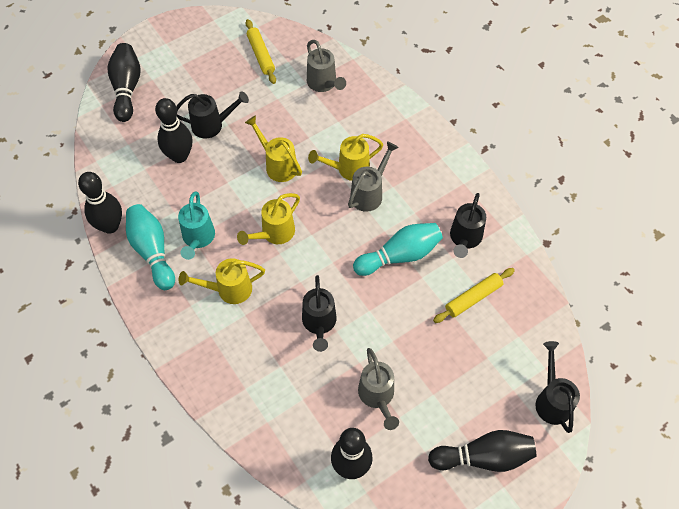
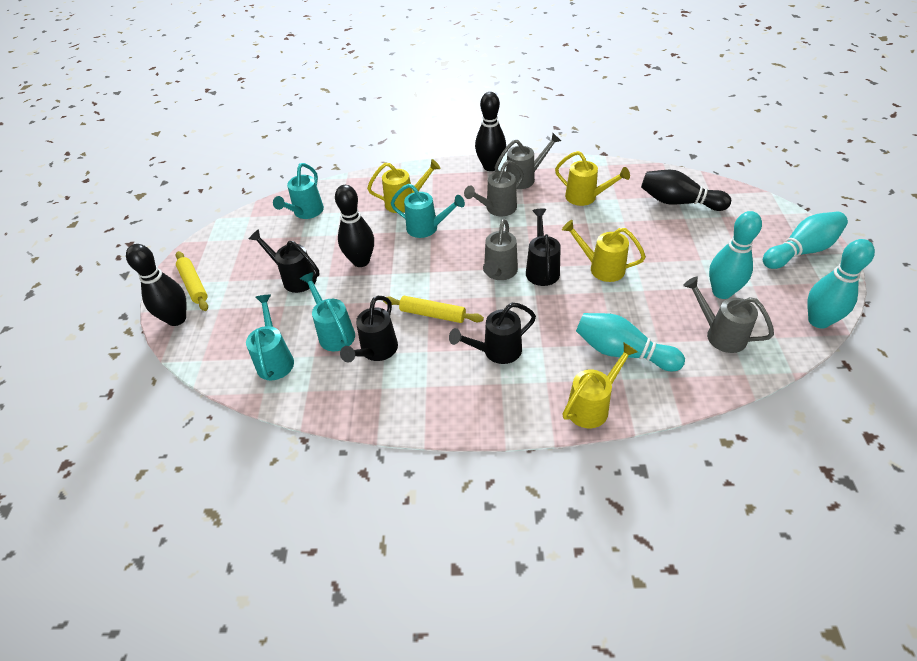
black bowling pin: [78,172,122,234] [107,43,141,122] [155,98,192,163] [331,428,373,479] [428,430,536,472] = 5 -> [126,244,187,326] [335,185,374,267] [475,92,506,171] [641,170,731,211] = 4
grey watering can: [307,40,346,92] [348,141,399,212] [358,348,399,430] = 3 -> [464,160,524,216] [483,219,518,280] [494,133,561,189] [683,277,774,353] = 4
turquoise bowling pin: [126,204,175,290] [353,223,443,276] = 2 -> [576,313,685,371] [709,211,762,299] [763,212,848,269] [807,239,875,329] = 4
turquoise watering can: [178,191,215,260] = 1 -> [246,295,294,380] [273,163,324,219] [300,272,355,351] [391,184,465,238] = 4

